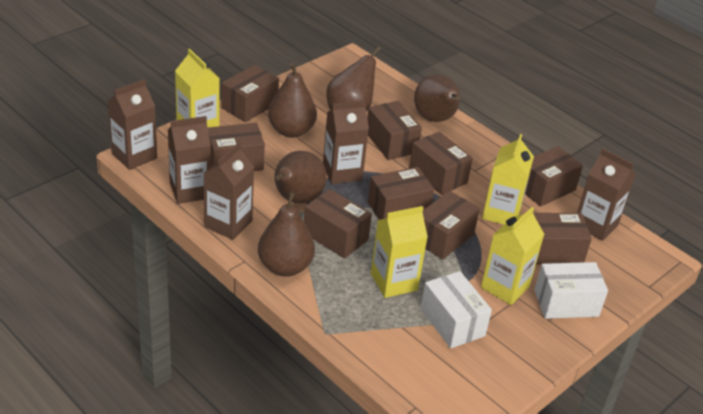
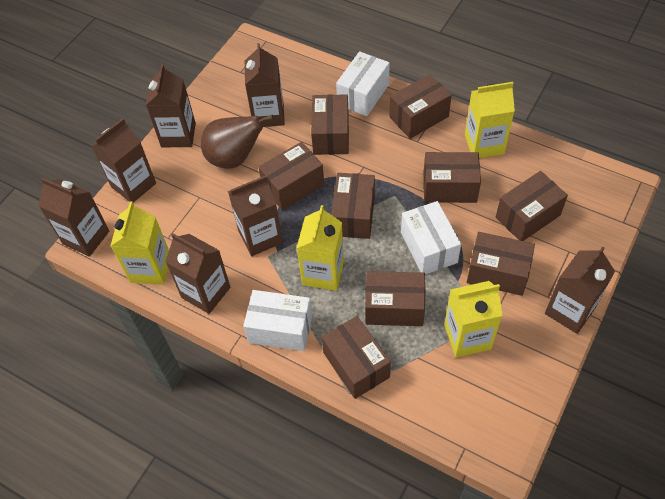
brown carton: [108,79,157,170] [168,116,211,204] [203,142,254,240] [323,100,369,184] [577,149,636,241] = 5 -> [38,178,109,257] [92,118,156,203] [146,64,196,147] [165,233,230,314] [228,175,283,256] [245,43,285,127] [545,246,615,334] = 7
brown pear: [258,192,315,277] [268,62,317,138] [274,151,327,204] [326,46,381,112] [414,75,460,122] = 5 -> [201,115,274,169] = 1
white box: [420,271,492,348] [534,262,608,319] = 2 -> [243,290,312,351] [336,51,390,116] [401,201,461,274] = 3

